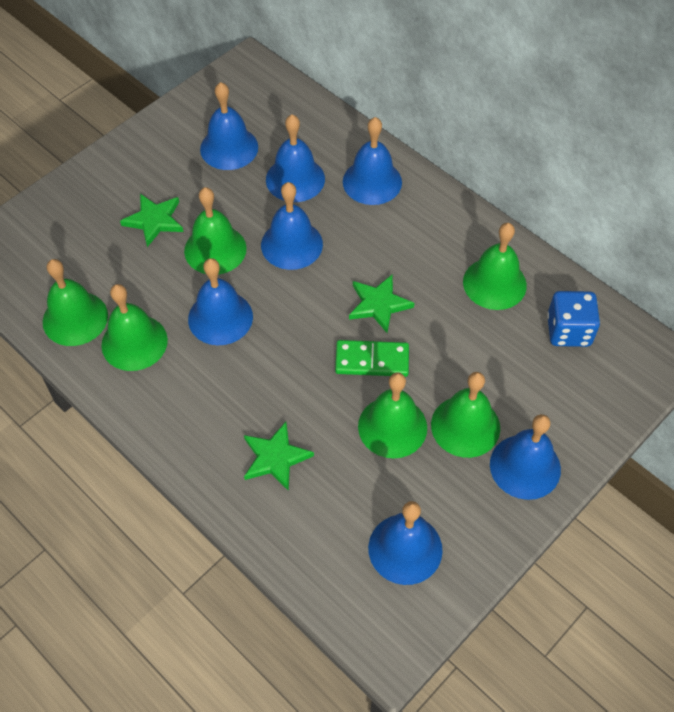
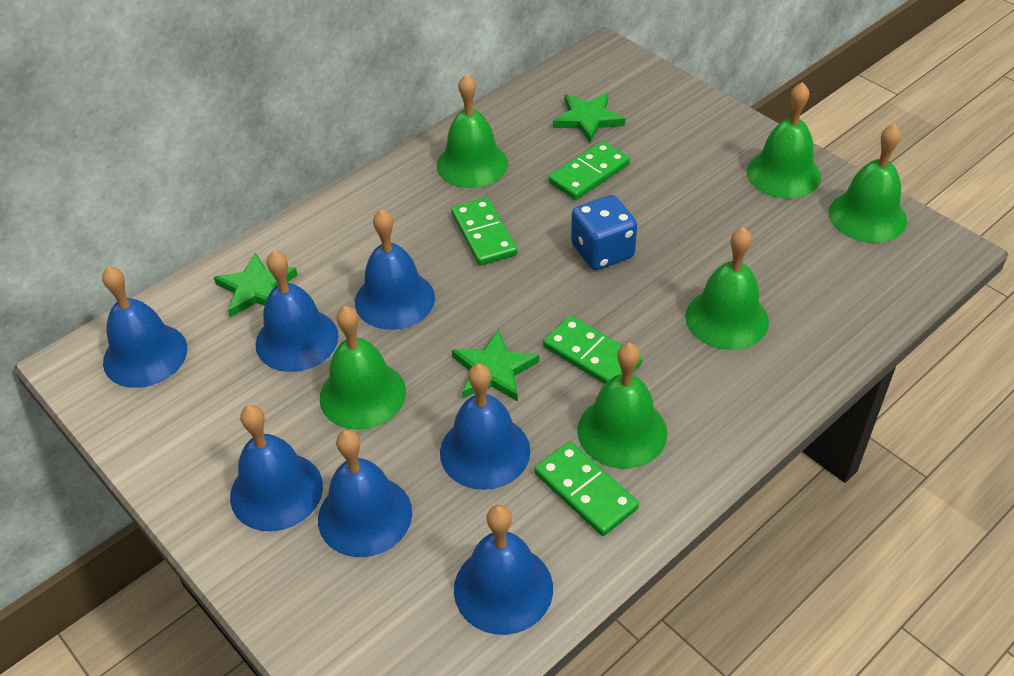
green domino: [335,340,409,377] = 1 -> [451,197,517,266] [534,442,639,536] [543,316,642,384] [548,141,630,200] = 4

